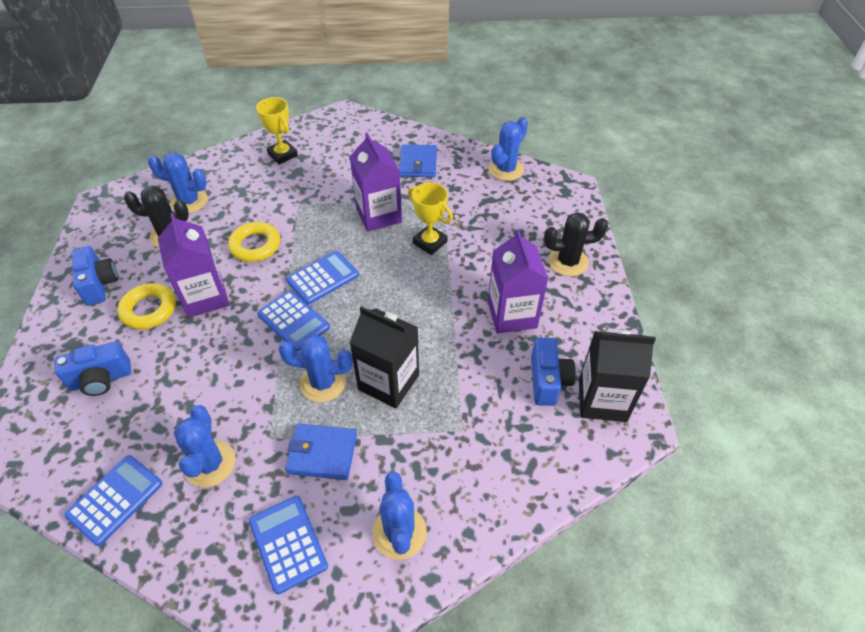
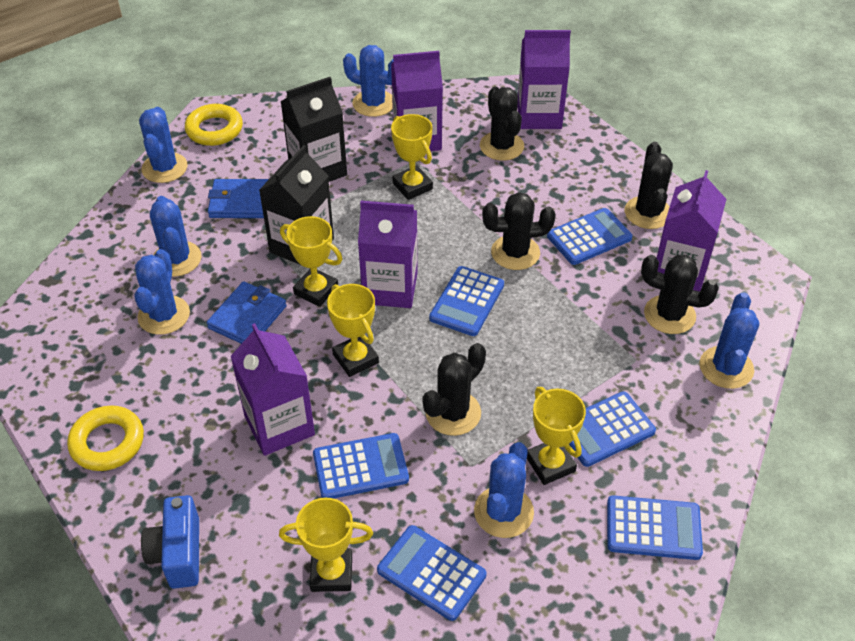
black cactus: [124,185,189,248] [544,212,608,276] = 2 -> [423,343,486,436] [480,87,524,161] [482,192,556,270] [625,142,673,229] [641,255,719,334] = 5
blue cactus: [148,152,208,213] [174,405,235,487] [278,334,353,402] [372,472,427,560] [489,117,528,181] = 5 -> [134,249,190,335] [139,107,188,183] [150,196,202,277] [343,45,393,117] [474,442,534,538] [700,292,759,389] = 6
blue calculator: [64,455,163,546] [249,496,328,594] [257,291,330,352] [286,251,359,304] = 4 -> [313,433,409,499] [377,525,486,621] [429,266,504,336] [547,208,633,265] [569,391,656,467] [607,495,703,560] = 6
blue camera: [55,341,131,396] [71,246,119,306] [531,338,575,406] = 3 -> [141,495,199,589] = 1
purple carton: [158,213,229,318] [350,133,402,232] [488,229,548,333] = 3 -> [231,323,315,456] [358,201,418,308] [391,51,443,151] [517,30,571,129] [657,170,726,291] = 5
yellow trophy: [256,97,298,164] [408,182,453,255] = 2 -> [279,498,373,592] [280,216,342,307] [327,284,379,377] [391,114,433,200] [527,387,586,485] = 5

